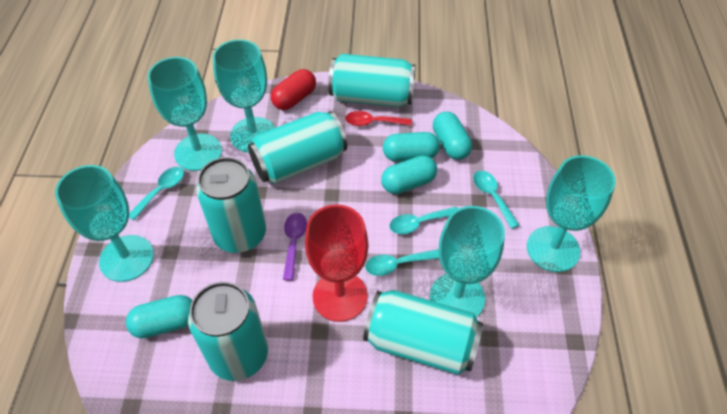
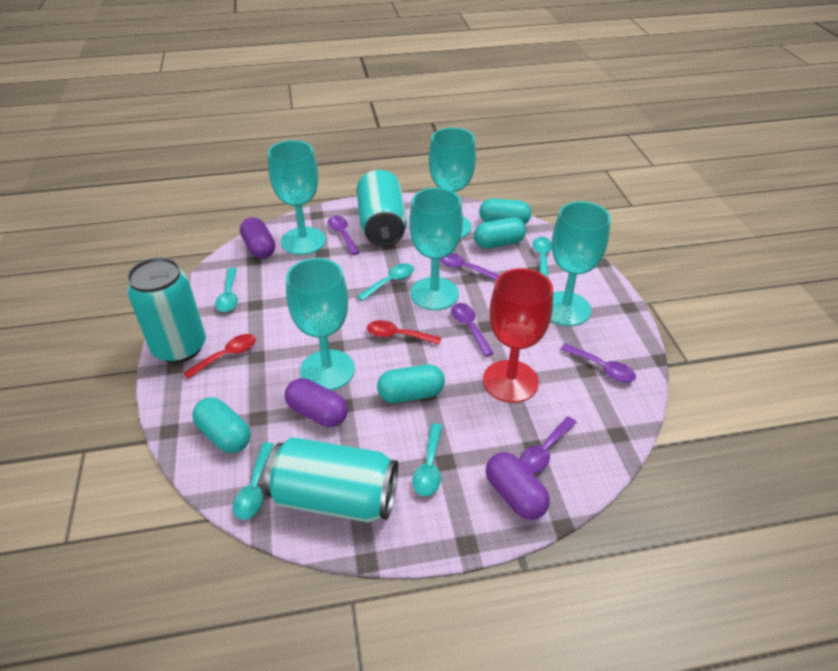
purple capsule: none = 0 -> [240,217,275,259] [285,378,348,427] [486,452,550,520] = 3
purple spoon: [283,213,307,281] = 1 -> [328,216,360,255] [439,253,500,281] [451,303,494,356] [519,417,577,474] [560,344,636,382] = 5
red capsule: [271,69,316,110] = 1 -> none = 0
red spoon: [345,111,412,126] = 1 -> [183,334,256,379] [367,320,441,345] = 2
turquoise can: [188,282,268,381] [196,157,266,253] [248,111,347,184] [328,54,416,107] [363,290,483,375] = 5 -> [127,257,206,363] [264,437,398,523] [357,170,407,246] = 3
turquoise spoon: [129,167,184,220] [365,249,439,276] [389,207,458,234] [473,171,519,229] = 4 -> [215,268,238,312] [233,442,274,520] [357,263,414,301] [412,423,442,496] [532,237,552,279] = 5

